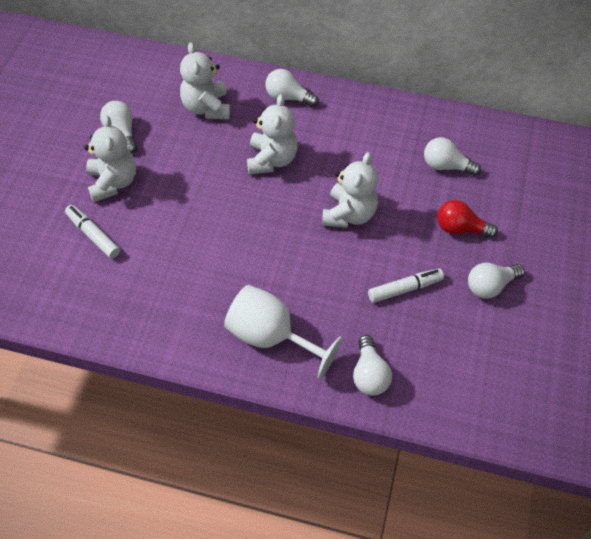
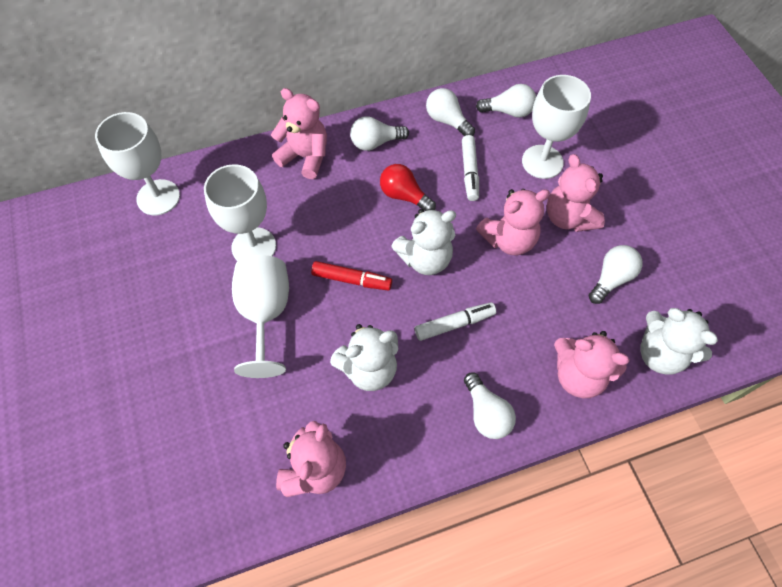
pink teddy bear: none = 0 -> [271,88,327,179] [276,421,346,497] [476,189,550,255] [547,154,605,232] [554,331,630,398] = 5
red marker: none = 0 -> [311,261,392,290] = 1
white goblet: [224,285,343,379] = 1 -> [95,112,180,215] [204,164,276,261] [232,255,289,378] [522,75,591,179] = 4
white teddy bear: [84,115,136,202] [180,42,230,119] [247,94,298,174] [322,152,378,228] = 4 -> [330,324,398,391] [391,209,456,275] [640,308,718,374] = 3

